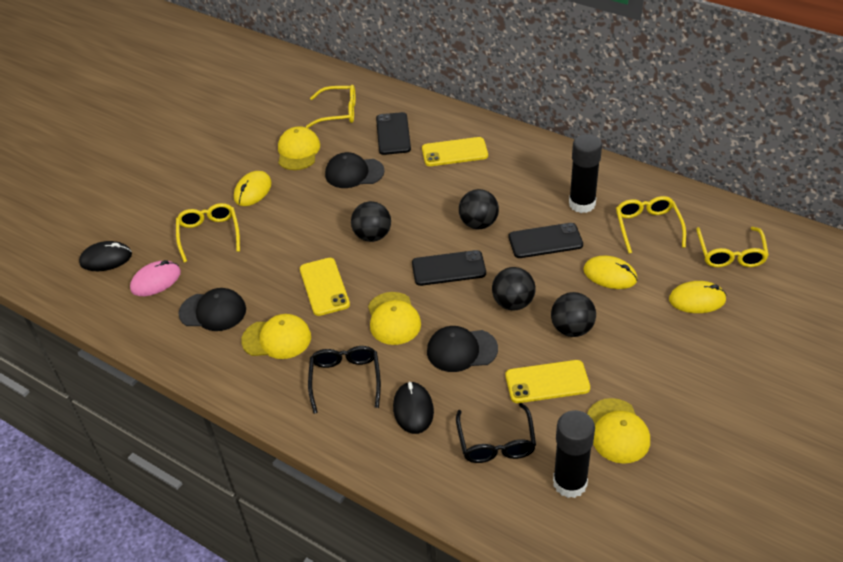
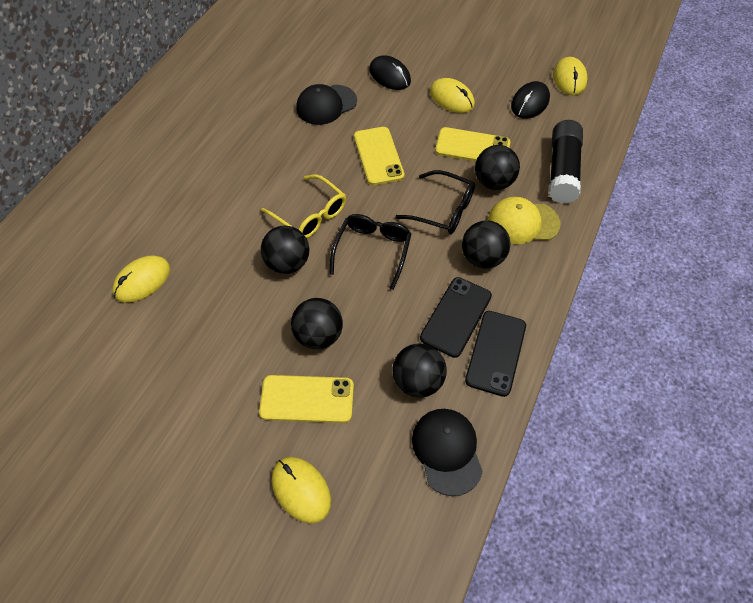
black ball: [351,201,391,242] [459,189,499,229] [492,267,536,310] [551,292,596,337] = 4 -> [261,226,309,274] [291,298,343,350] [392,343,447,398] [462,220,510,269] [475,145,520,190] = 5
black cap: [178,288,246,331] [325,152,384,188] [427,326,498,372] = 3 -> [296,84,357,125] [412,409,483,496] = 2
black glue stick: [553,410,595,498] [569,134,602,213] = 2 -> [549,120,583,203] = 1
black phone: [376,112,411,155] [412,250,486,286] [509,223,583,258] = 3 -> [420,277,492,358] [465,311,526,397] = 2
pink mouse: [130,260,181,296] = 1 -> none = 0
yellow cap: [241,314,311,359] [278,126,320,170] [368,292,421,345] [587,398,650,464] = 4 -> [488,197,560,244] = 1
yellow glasses: [176,203,240,263] [306,85,356,128] [616,196,686,254] [696,227,769,267] = 4 -> [261,174,346,239] = 1
yellow mouse: [234,171,272,206] [583,255,637,289] [669,281,727,313] = 3 -> [112,255,170,303] [272,457,331,524] [430,78,475,113] [553,57,588,95] = 4

